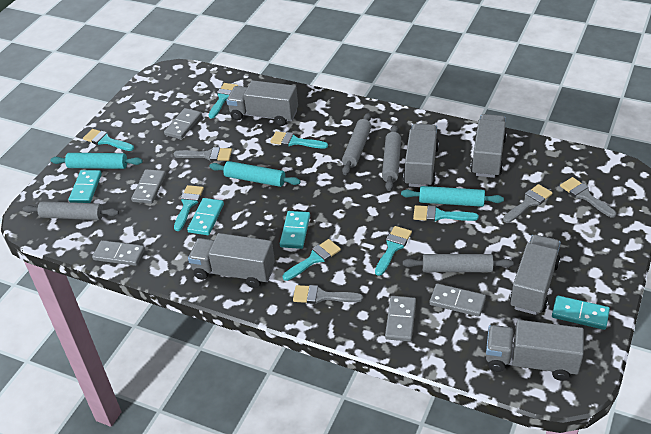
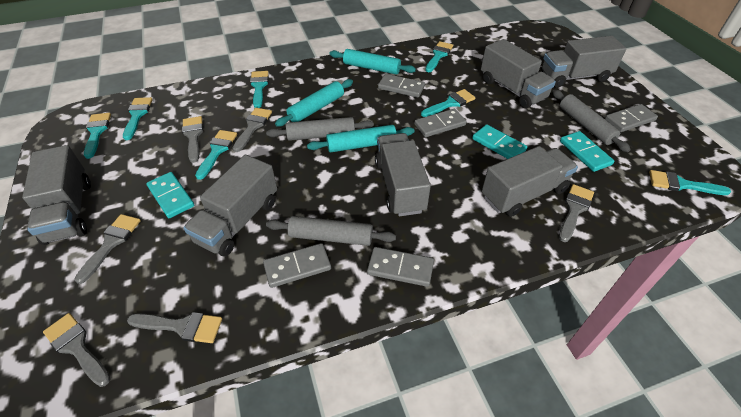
grey brush: [174,147,232,161] [293,285,363,304] [503,184,553,223] [560,177,616,218] = 4 -> [43,313,111,387] [74,214,141,284] [127,312,222,343] [182,116,203,163] [233,108,272,152] [559,184,594,242] = 6
grey rolling pin: [23,201,119,220] [342,113,372,175] [382,125,401,191] [403,254,513,272] = 4 -> [266,117,374,141] [266,216,396,246] [552,90,631,152] = 3
turquoise domino: [69,170,102,203] [187,198,224,235] [279,211,310,249] [552,296,610,330] = 4 -> [146,172,194,218] [472,124,527,159] [560,131,614,172] = 3

